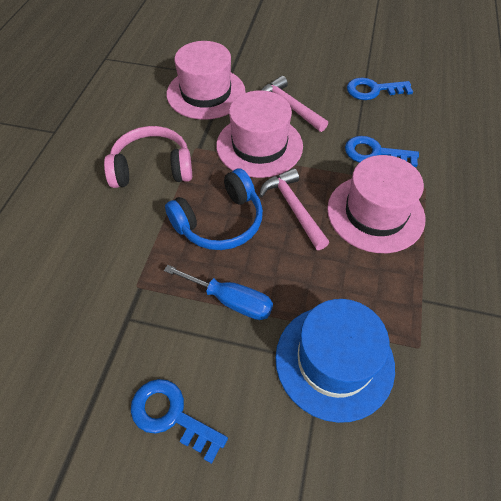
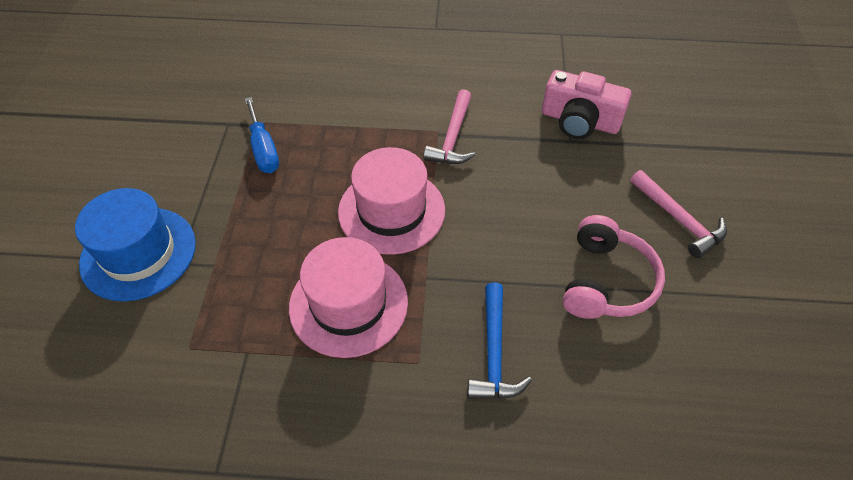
blue hammer: none = 0 -> [467,282,532,399] = 1
blue headphones: [165,169,263,250] = 1 -> none = 0
blue key: [131,379,228,464] [345,136,419,167] [347,78,413,100] = 3 -> none = 0
pink camera: none = 0 -> [542,70,631,139] = 1
pink hat: [167,41,246,120] [216,90,303,178] [327,155,425,253] = 3 -> [289,237,408,358] [338,147,445,255] = 2

